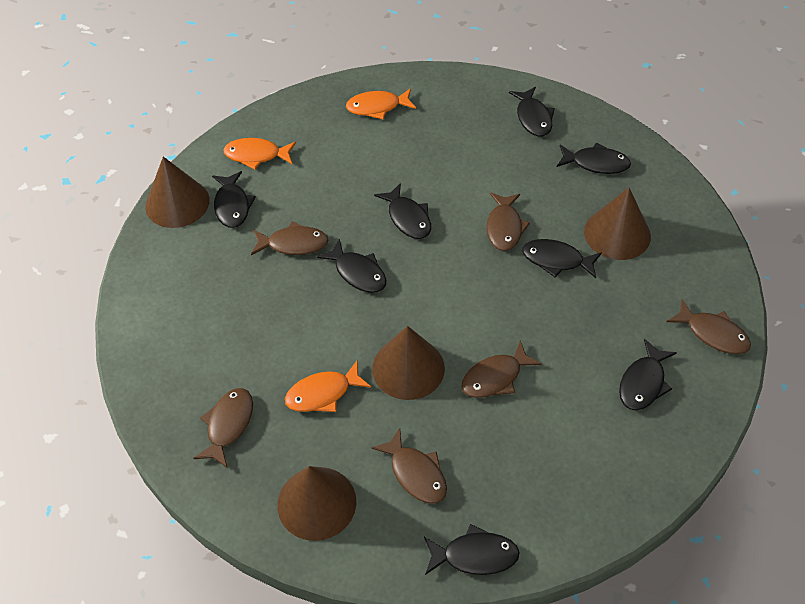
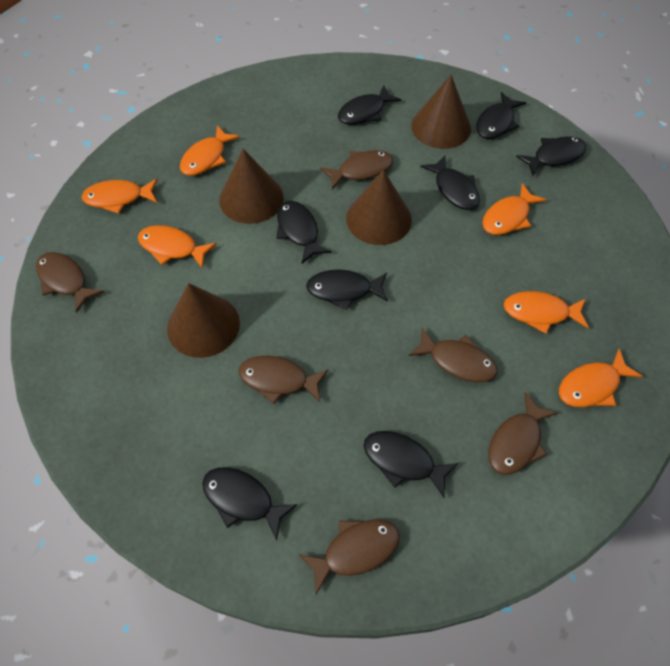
orange fish: [223,138,296,169] [285,361,371,412] [346,88,416,120] = 3 -> [81,179,158,214] [138,225,217,269] [180,125,240,176] [482,183,546,235] [504,291,589,334] [559,349,643,407] = 6

